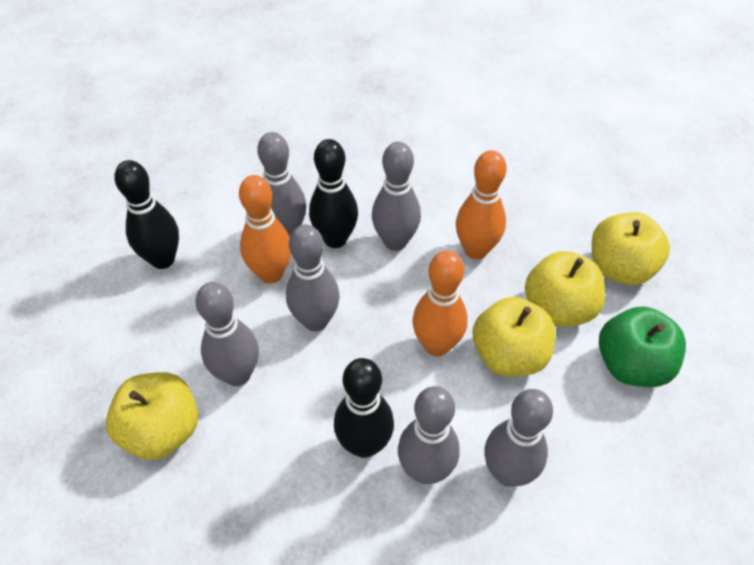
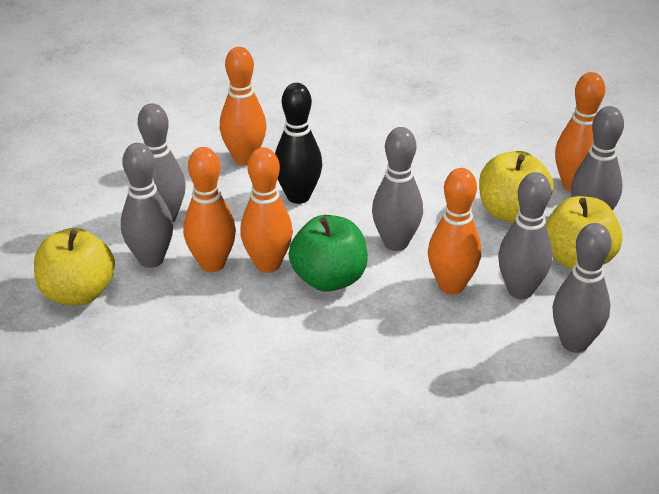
black bowling pin: [114,160,179,269] [309,139,358,248] [334,358,394,458] = 3 -> [275,83,322,204] = 1
orange bowling pin: [239,175,291,283] [412,250,468,356] [456,150,507,259] = 3 -> [183,147,236,272] [220,47,266,165] [240,147,293,273] [428,168,481,295] [555,72,605,192] = 5
yellow apple: [106,372,198,460] [473,297,555,377] [525,251,605,327] [592,212,670,285] = 4 -> [34,228,115,305] [479,151,554,223] [546,196,623,270] = 3

